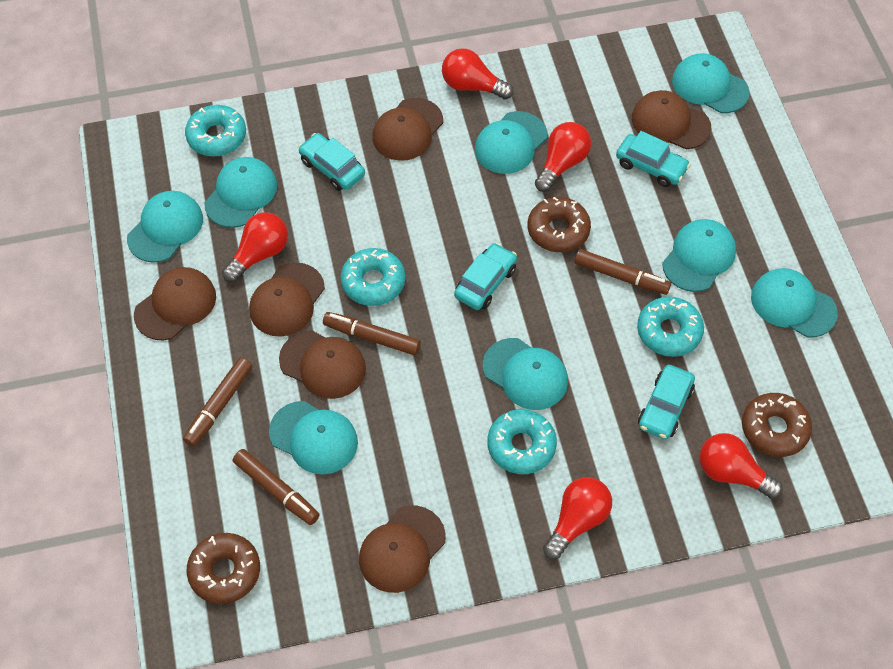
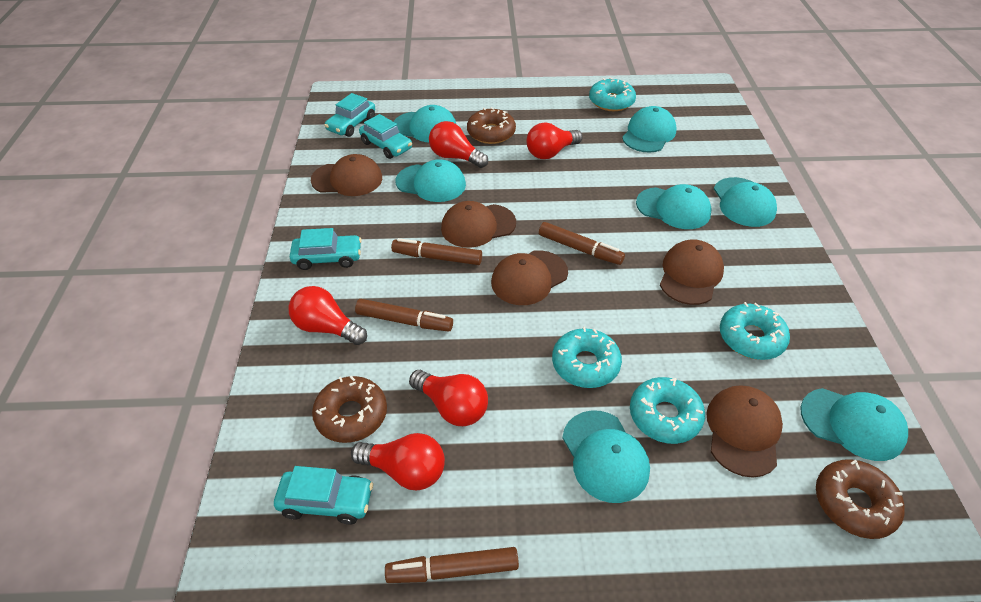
brown cap: [134,267,216,341] [249,262,325,337] [279,330,366,399] [359,505,446,593] [372,98,443,161] [632,90,711,149] = 6 -> [311,154,382,196] [441,201,516,248] [491,250,568,305] [660,240,724,305] [706,385,783,477] = 5
turquoise cap: [127,191,203,263] [204,157,277,228] [269,401,358,475] [475,111,547,174] [483,338,568,410] [662,219,736,292] [672,53,750,113] [751,268,838,338] = 8 -> [394,105,456,142] [396,159,466,202] [562,410,650,503] [622,106,677,153] [636,184,712,229] [714,177,777,227] [800,388,908,461] = 7

